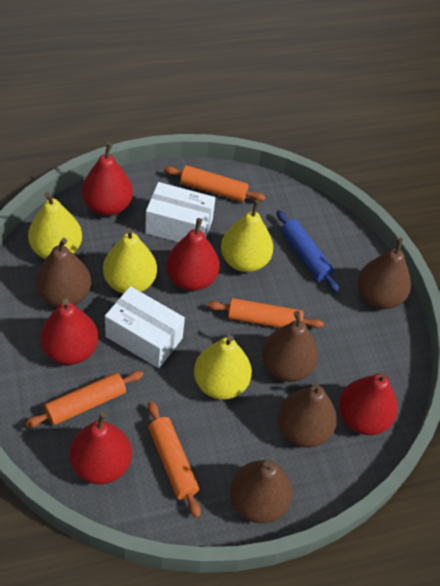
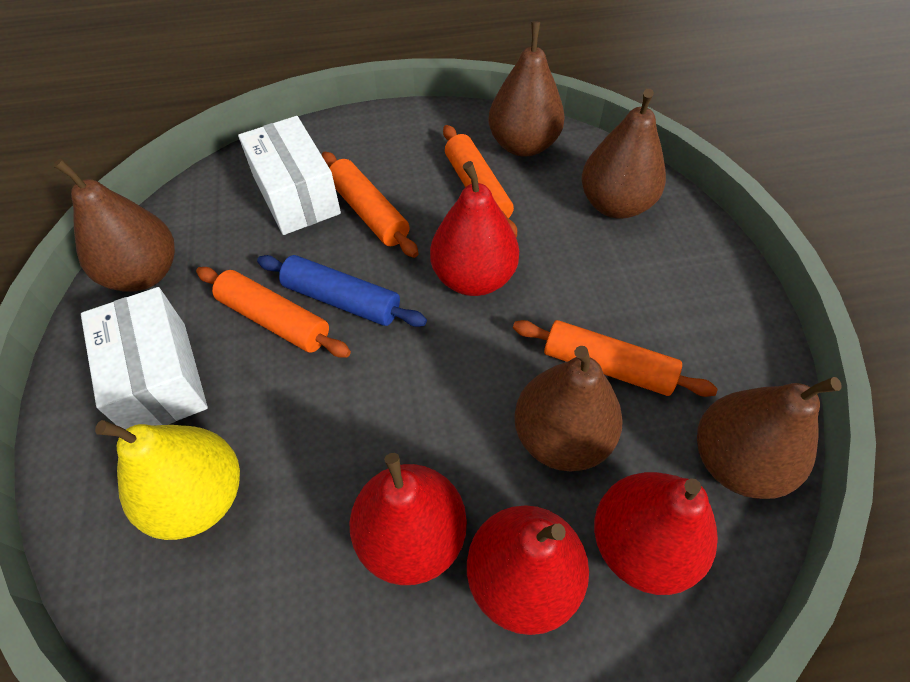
red pear: [40,299,98,365] [69,412,132,484] [82,143,133,216] [166,218,220,291] [339,371,398,435] = 5 -> [350,453,467,585] [430,161,519,296] [467,505,589,635] [594,472,718,595] = 4
yellow pear: [28,192,82,259] [103,228,157,294] [194,335,252,400] [221,200,273,272] = 4 -> [95,420,240,540] = 1

